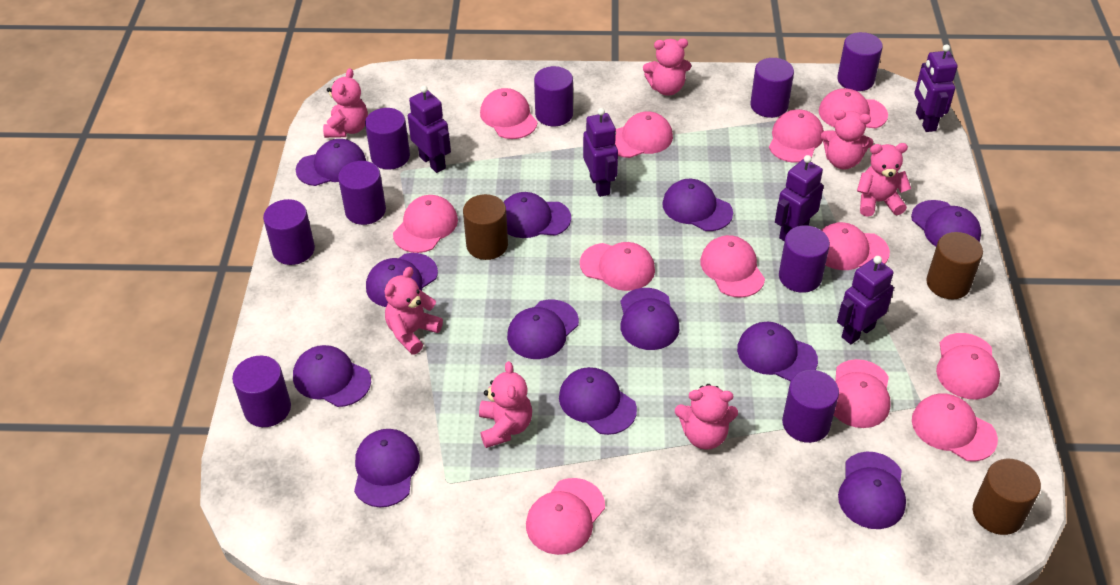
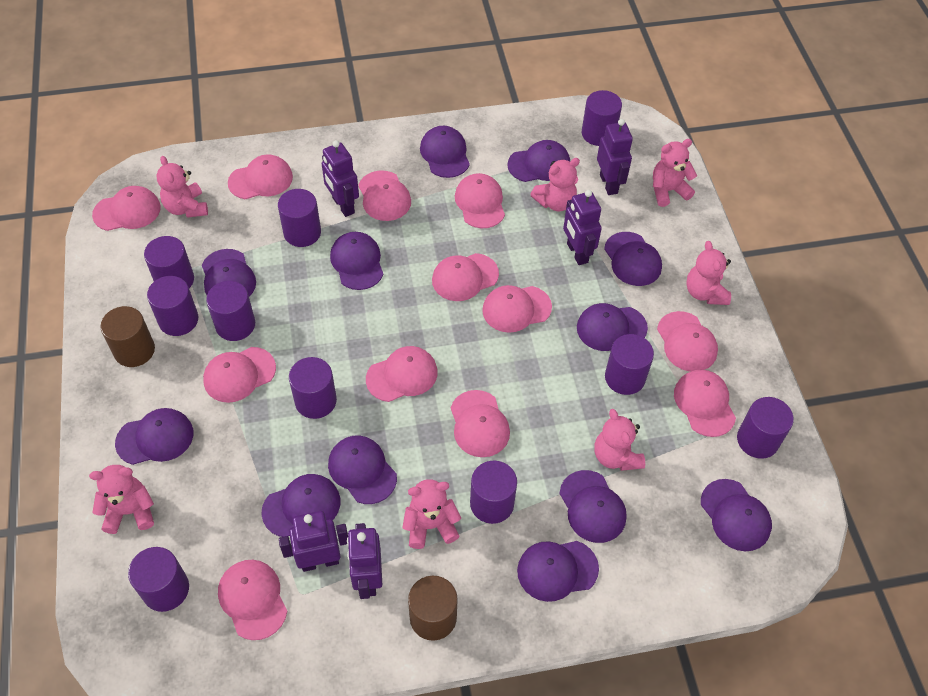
brown cylinder: [463,194,508,260] [926,232,983,299] [973,459,1041,535] = 3 -> [100,306,155,367] [408,576,458,641] = 2
purple cylinder: [232,356,291,427] [263,199,315,265] [338,161,386,225] [365,108,410,170] [534,66,573,126] [750,58,794,118] [779,226,830,293] [782,370,839,443] [837,32,883,91] = 9 -> [128,547,189,612] [144,236,194,288] [147,276,198,336] [206,281,255,341] [278,189,321,247] [289,357,337,419] [470,461,517,524] [582,90,622,146] [605,334,654,395] [737,397,794,459] = 10

